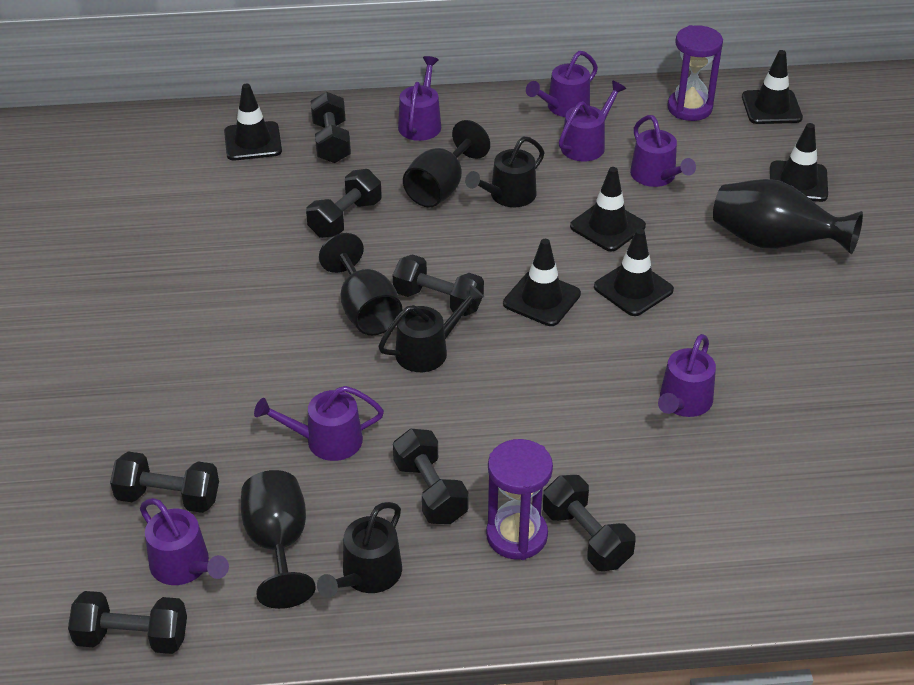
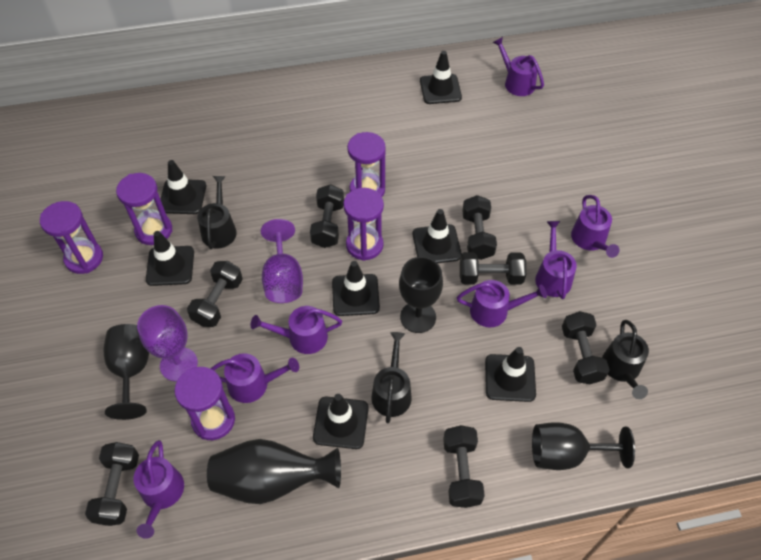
black traffic cone: [224,84,282,160] [503,239,581,326] [570,167,646,251] [594,228,674,316] [742,50,803,124] [770,123,828,202] = 6 -> [146,231,194,286] [160,160,206,214] [313,394,369,449] [332,261,380,316] [413,209,462,263] [420,51,462,104] [485,347,536,402] = 7
purple goblet: none = 0 -> [137,305,198,381] [261,219,303,303] = 2
purple hourglass: [486,439,553,560] [668,25,723,121] = 2 -> [40,201,103,274] [116,173,172,245] [175,367,235,440] [343,188,384,261] [347,132,386,197] = 5

